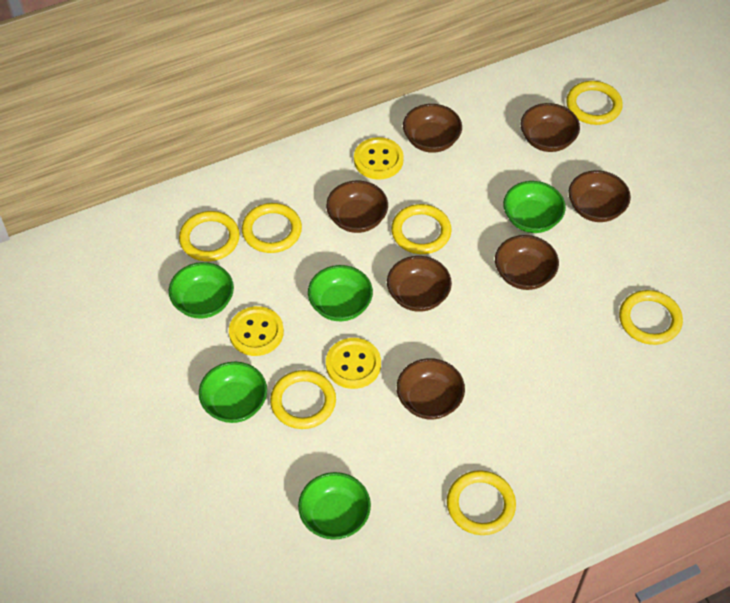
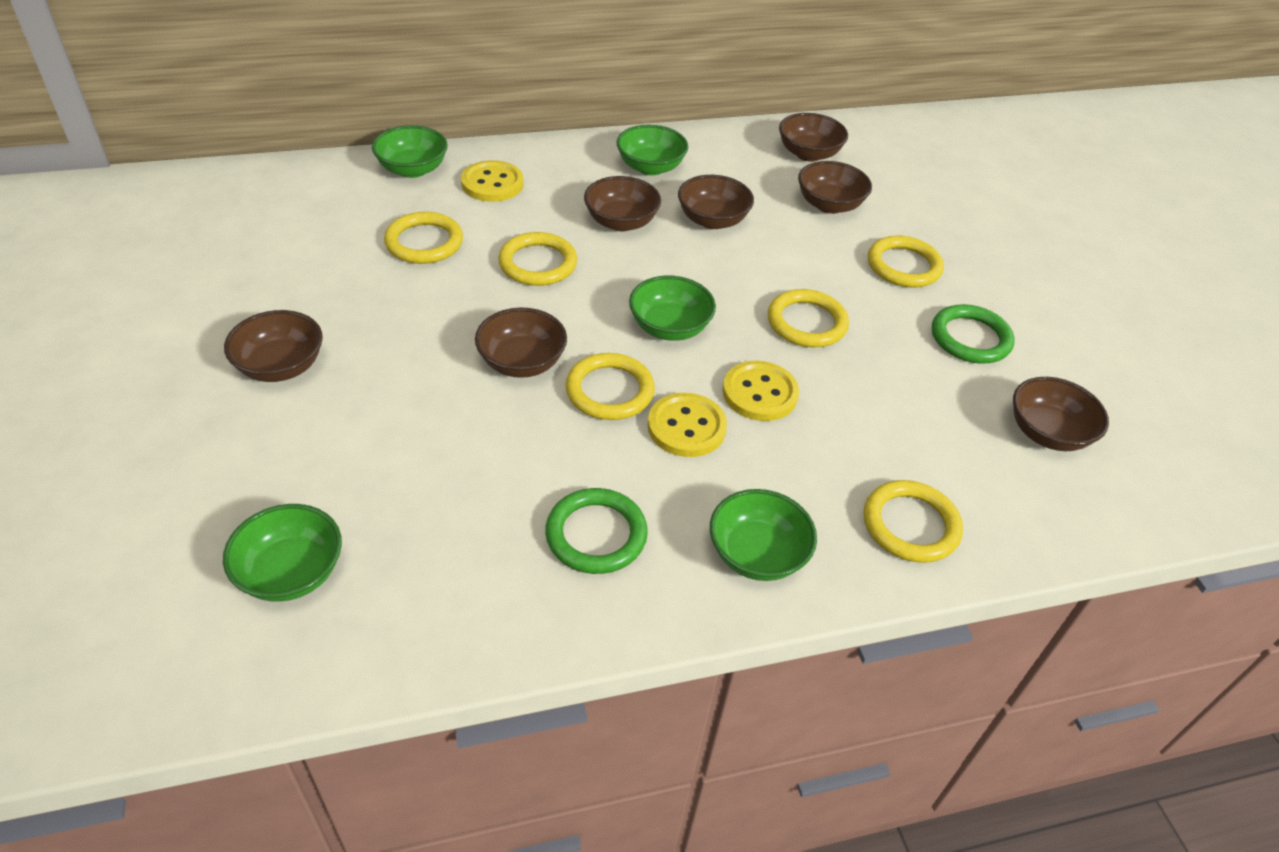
green ring: none = 0 -> [545,488,648,574] [932,304,1015,364] = 2
yellow ring: [179,211,240,261] [242,203,302,253] [270,370,336,429] [391,204,452,254] [447,470,516,535] [566,81,623,125] [619,290,683,345] = 7 -> [384,212,463,264] [498,232,577,286] [565,353,655,420] [768,289,849,347] [864,480,963,563] [868,236,944,287] = 6

